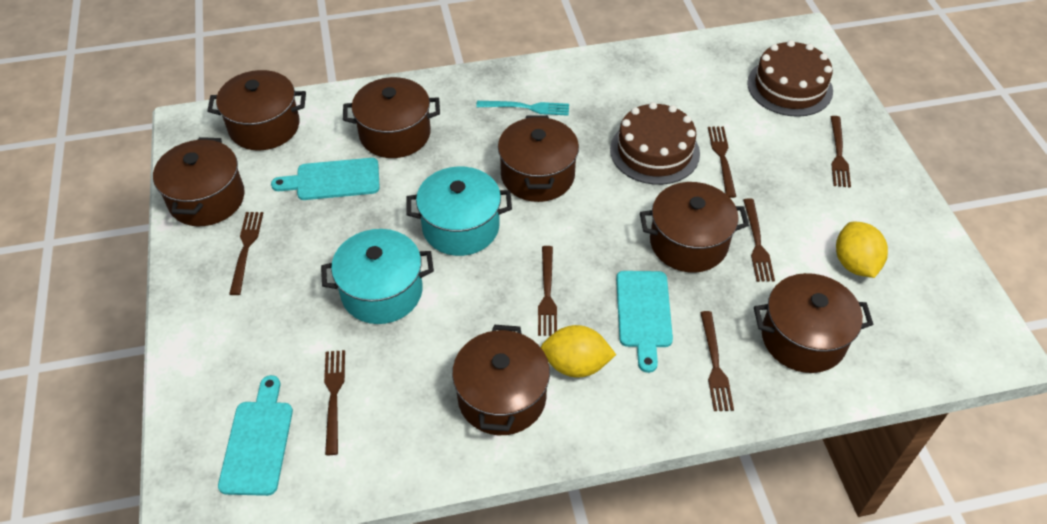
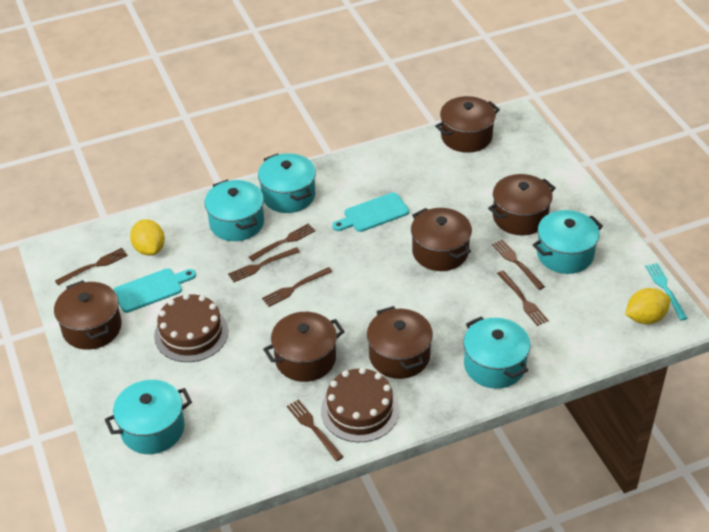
brown pot: [153,137,245,226] [207,70,306,150] [343,77,440,158] [452,325,550,435] [498,115,579,202] [640,182,749,273] [754,273,874,373] = 7 -> [54,280,122,350] [263,312,345,382] [367,306,433,379] [411,208,472,271] [435,96,500,153] [488,174,556,235] = 6
turquoise cutting board: [218,375,293,496] [271,158,380,200] [616,271,673,373] = 3 -> [113,268,196,313] [332,192,409,232] = 2
turquoise pot: [321,229,434,324] [406,166,512,256] = 2 -> [105,380,192,454] [204,179,264,241] [258,153,316,213] [463,316,530,389] [533,210,603,274] = 5

